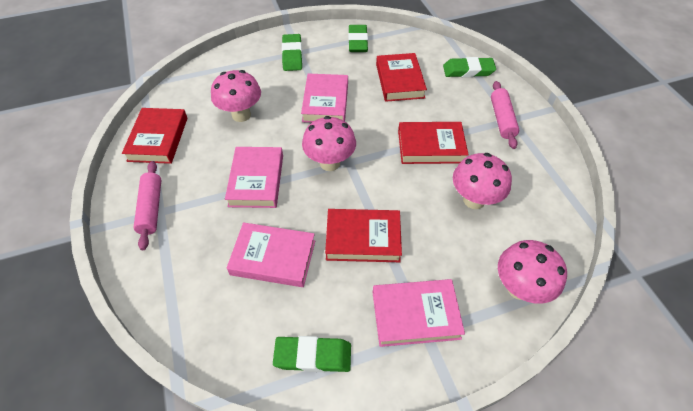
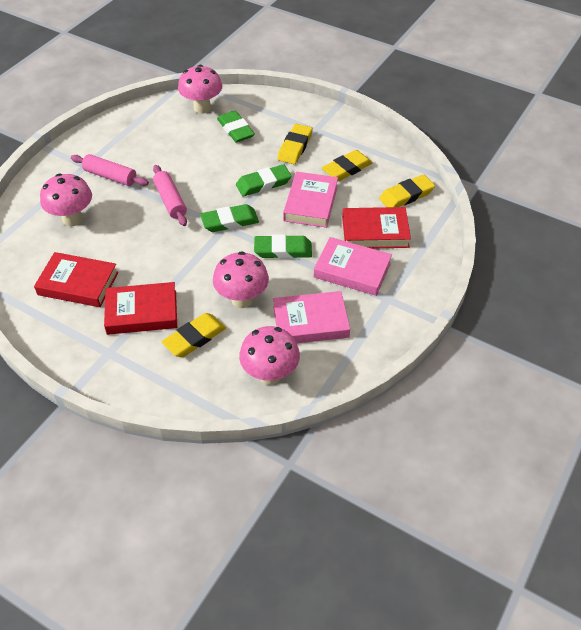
pink book: [225,147,283,208] [227,222,315,287] [301,74,348,123] [372,279,465,347] = 4 -> [273,291,350,343] [283,171,338,228] [314,237,392,296] = 3
red book: [122,108,188,164] [325,209,402,262] [376,53,427,102] [398,122,469,164] = 4 -> [34,252,118,307] [104,282,177,335] [342,207,411,249] = 3
yellow eraser: none = 0 -> [162,313,226,357] [277,124,313,164] [322,150,373,181] [379,175,435,207] = 4

